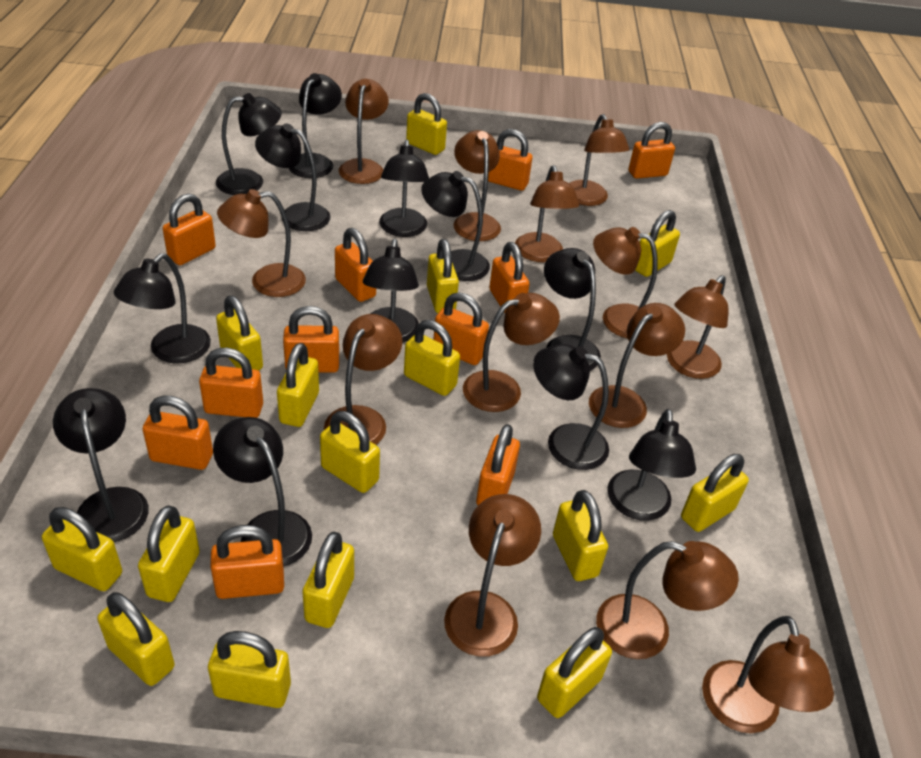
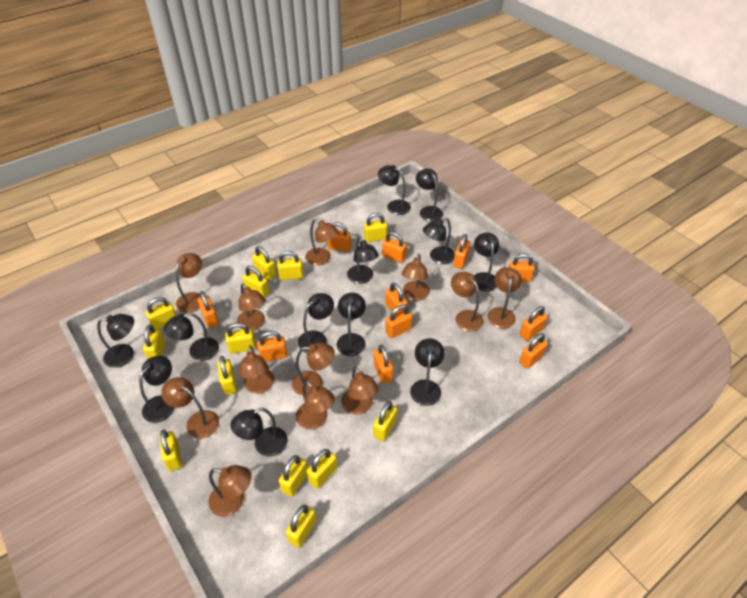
brown lamp: [217,189,306,297] [324,314,402,445] [339,79,389,184] [444,494,541,657] [454,130,501,241] [463,293,560,412] [515,165,580,262] [569,114,630,206] [589,303,685,428] [593,227,658,338] [596,541,739,659] [667,275,729,379] [702,616,834,733] = 13 -> [161,377,219,439] [176,253,202,313] [208,465,252,517] [237,283,266,331] [238,345,275,394] [292,343,335,396] [296,381,335,429] [305,219,339,266] [341,366,379,415] [402,254,430,301] [451,272,484,332] [487,267,522,329] = 12
yellow padlock: [42,507,122,591] [97,592,175,686] [138,505,200,602] [208,631,291,708] [216,295,263,371] [277,343,319,427] [303,532,354,628] [320,411,380,493] [404,320,460,396] [406,93,447,155] [427,239,459,313] [537,627,612,718] [553,490,608,581] [635,210,680,277] [681,454,749,532] = 15 -> [143,325,165,359] [146,297,177,329] [159,430,182,471] [218,356,237,395] [225,323,256,354] [242,266,269,298] [252,246,276,280] [277,251,303,280] [279,455,308,497] [285,504,317,548] [306,449,337,489] [364,213,387,242] [373,401,397,441] = 13

